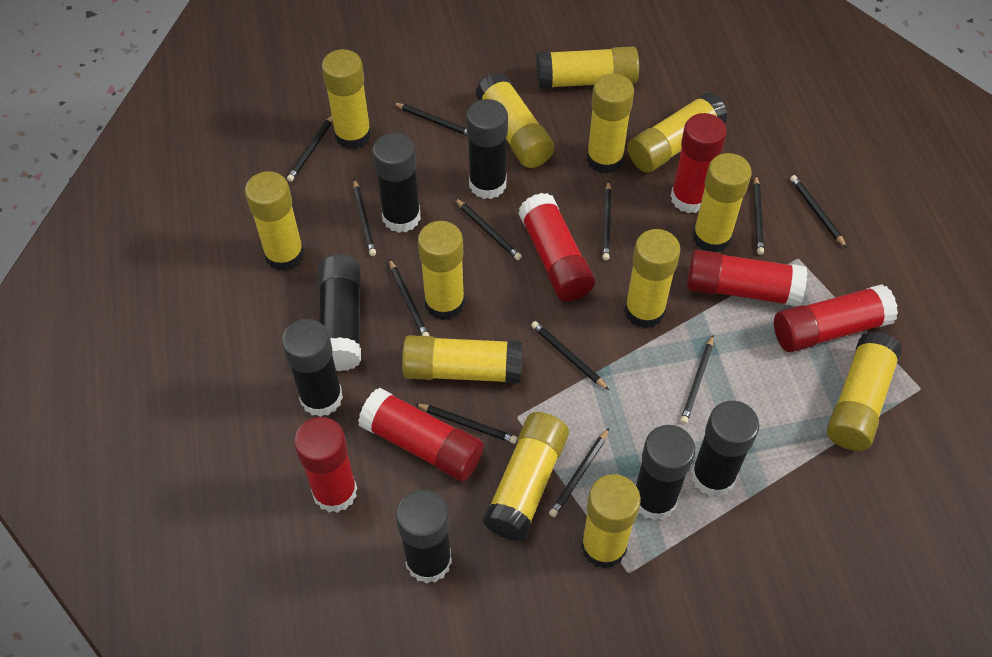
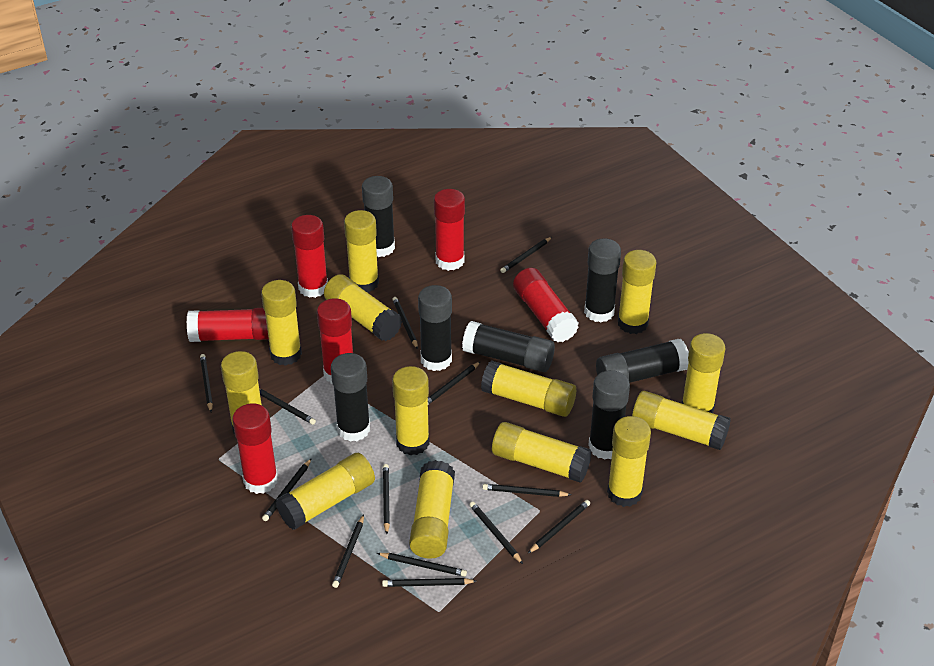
black pencil: [287,115,332,182] [353,179,376,256] [389,259,430,336] [393,103,468,136] [415,404,517,444] [455,198,522,260] [531,321,609,390] [549,428,609,517] [602,180,612,261] [680,335,714,424] [753,175,764,255] [790,175,847,248] = 12 -> [200,354,213,412] [259,388,316,425] [262,458,312,521] [332,514,364,588] [377,553,467,577] [382,578,476,587] [383,464,390,534] [392,297,418,349] [428,362,480,405] [469,502,523,564] [483,484,571,497] [500,237,552,273] [528,500,590,553] = 13

